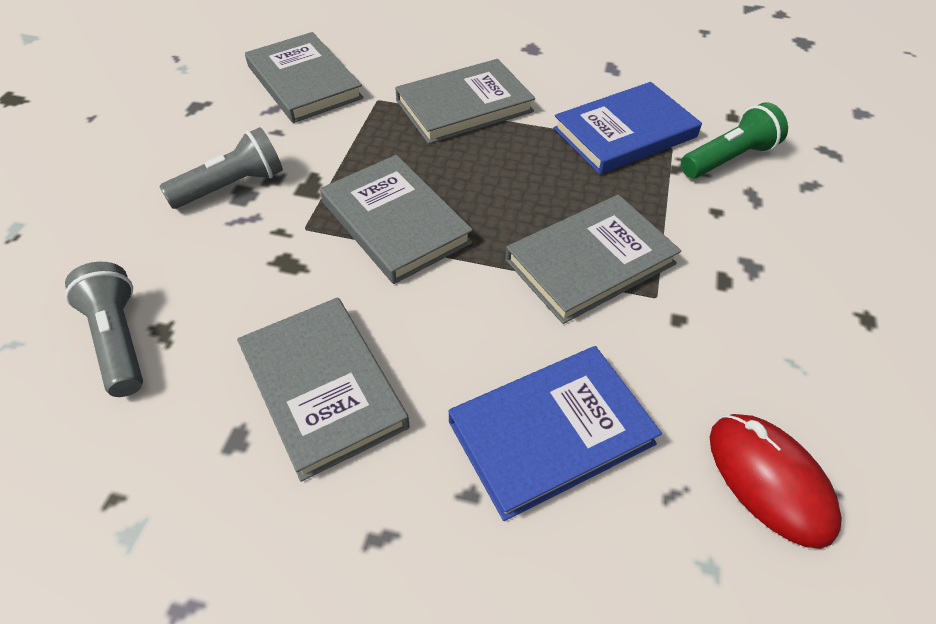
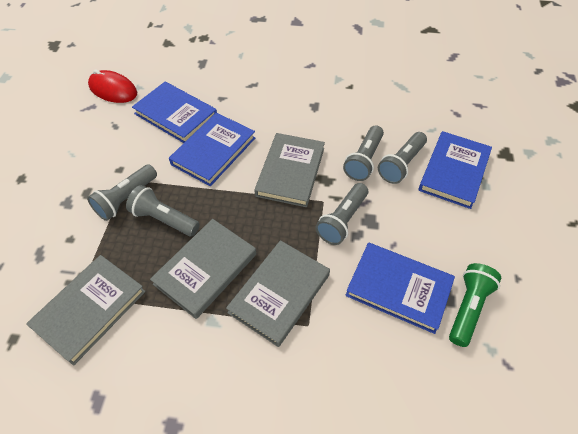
blue book: [449,346,662,521] [553,82,702,175] = 2 -> [132,82,217,143] [169,113,255,186] [346,242,455,334] [418,131,492,209] = 4
grey book: [237,297,409,482] [245,32,363,123] [320,155,473,284] [395,59,535,144] [505,195,681,324] = 5 -> [26,255,146,366] [150,219,256,319] [226,240,330,347] [254,133,325,207] = 4
grey flashlight: [65,262,143,397] [159,127,283,209] = 2 -> [87,164,157,221] [126,185,200,236] [316,183,368,245] [343,125,384,181] [378,132,427,184] = 5

